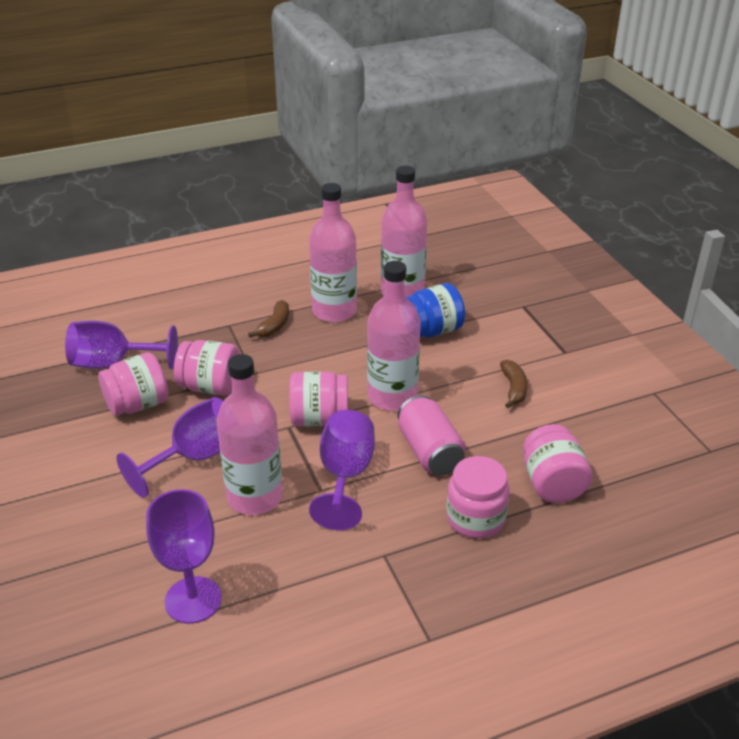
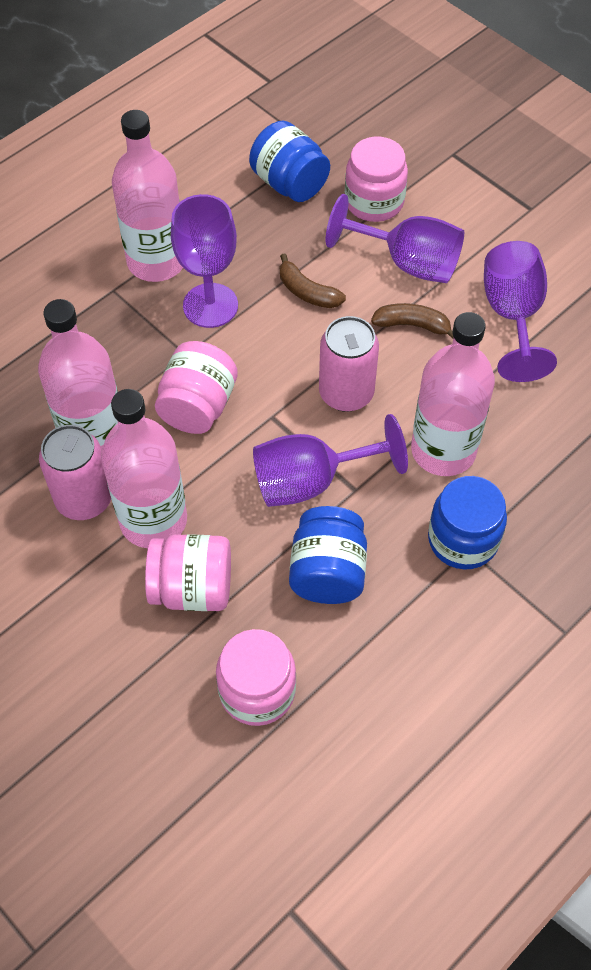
blue jar: [406,283,465,338] = 1 -> [249,121,330,202] [289,506,367,604] [428,476,507,570] = 3
pink can: [398,395,466,475] = 1 -> [39,425,111,520] [319,316,379,412] = 2
pink jar: [98,352,168,416] [174,340,240,395] [289,371,348,426] [446,456,510,538] [523,424,593,503] = 5 -> [145,534,231,611] [155,341,238,434] [216,629,296,726] [345,137,408,222] = 4

